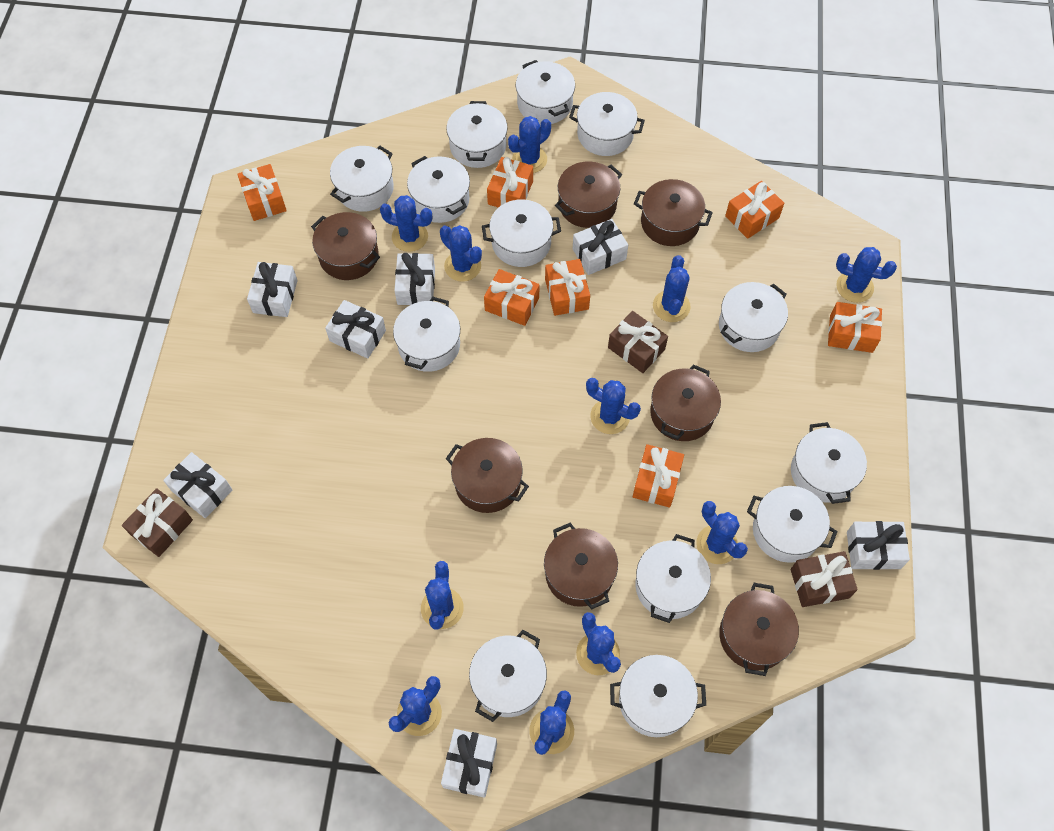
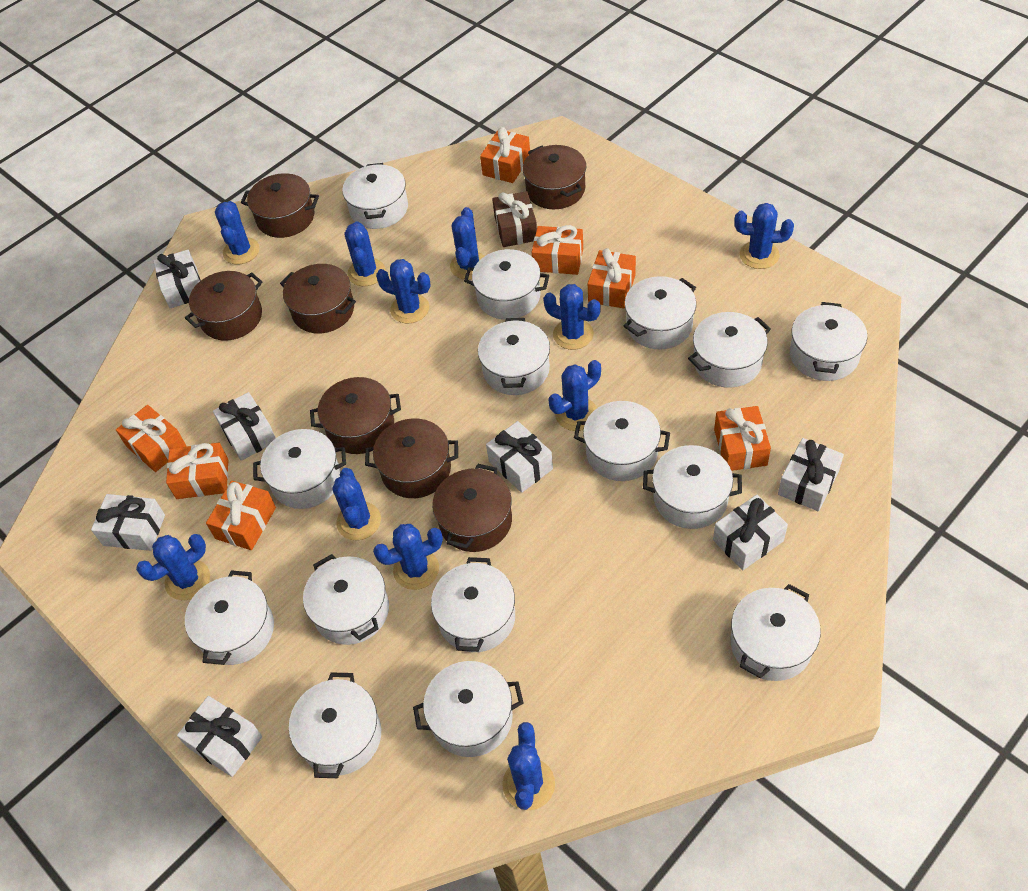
brown gift: [122,488,193,557] [608,311,668,373] [791,551,858,607] = 3 -> [492,191,537,247] = 1
white pot: [330,146,394,212] [393,297,460,372] [407,156,470,223] [446,101,508,168] [469,630,547,722] [482,199,561,267] [516,60,575,124] [569,92,645,156] [610,655,706,737] [636,534,711,623] [719,282,788,352] [747,486,838,563] [791,422,867,504] = 13 -> [185,570,274,665] [253,429,346,509] [289,673,381,778] [303,554,389,645] [342,163,408,229] [413,661,524,757] [431,557,515,652] [464,249,549,320] [478,318,550,395] [574,401,670,481] [624,276,696,349] [643,445,742,529] [688,312,771,388] [731,584,821,681] [790,302,867,381] = 15

